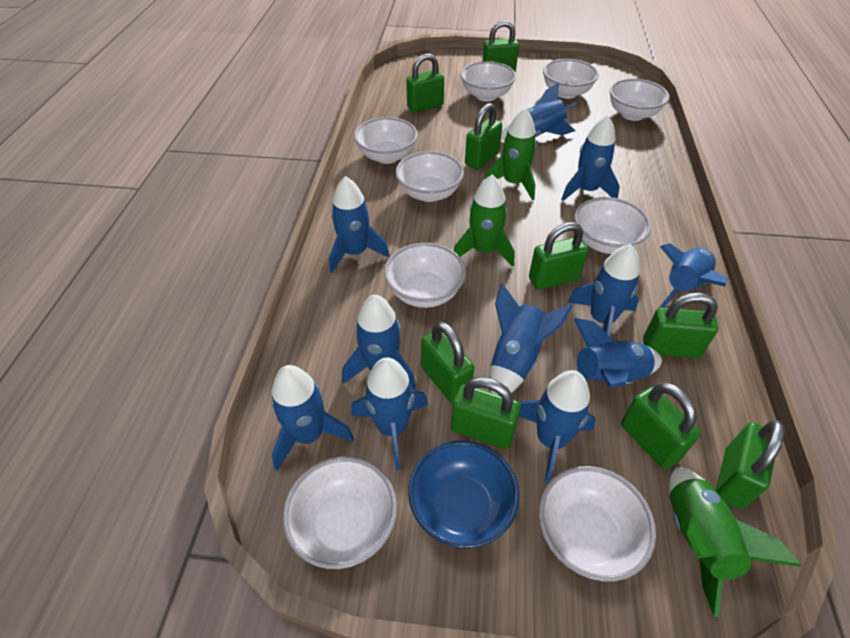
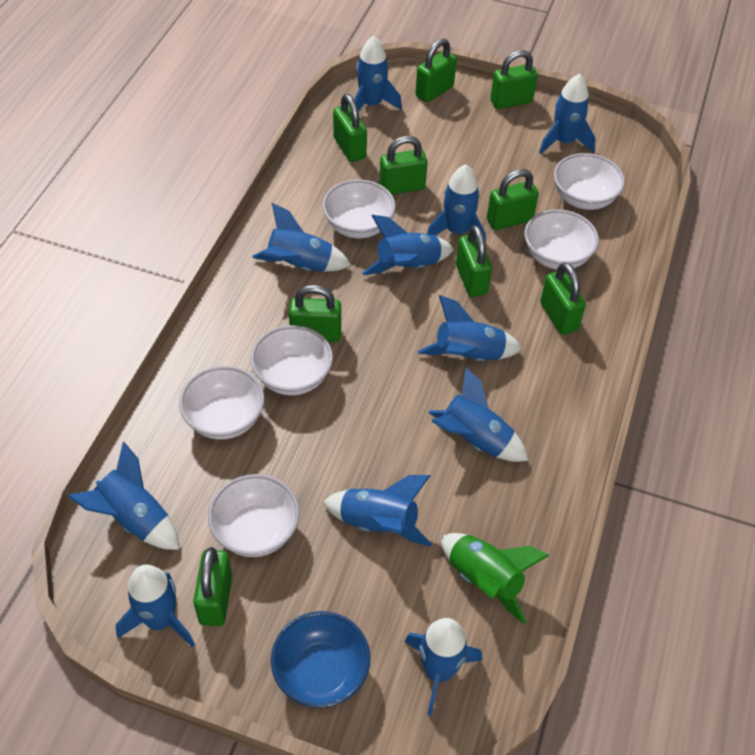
green rocket: [454,174,514,267] [484,108,537,200] [670,467,801,617] = 3 -> [441,533,549,624] = 1
white bowl: [283,457,397,569] [354,117,418,164] [384,243,466,308] [395,151,464,202] [460,61,516,101] [539,466,656,581] [543,59,599,99] [574,197,651,254] [610,79,669,121] = 9 -> [179,366,264,439] [208,474,300,557] [251,325,333,395] [322,179,396,238] [524,209,599,270] [554,153,625,210] = 6

